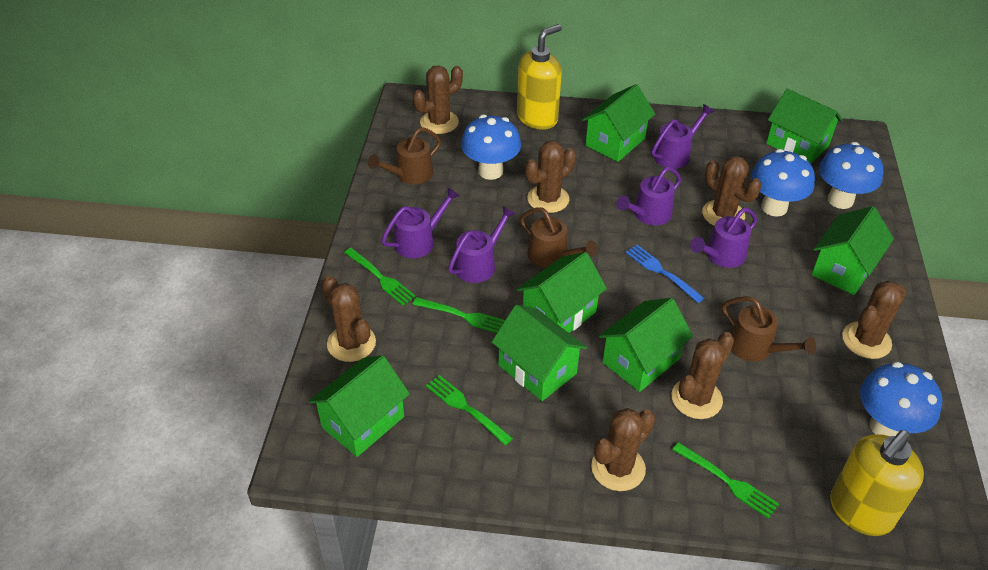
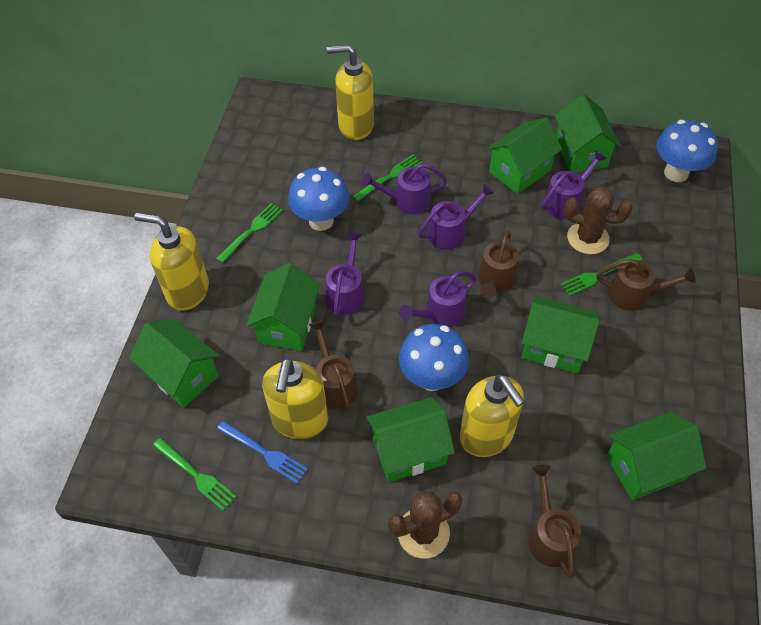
blue mushroom: [461,115,521,180] [751,149,815,217] [819,142,883,209] [860,362,942,436] = 4 -> [288,167,349,231] [399,324,469,391] [656,120,718,182] = 3
brown cactus: [322,276,376,362] [413,65,463,134] [525,140,576,213] [591,408,655,491] [672,332,734,419] [702,156,761,226] [842,280,906,359] = 7 -> [388,491,462,559] [564,186,633,254] = 2
brown watering can: [368,127,441,185] [520,207,598,268] [722,296,816,361] = 3 -> [309,320,358,411] [478,231,519,298] [528,464,581,579] [596,259,696,311] = 4
yellow soap dispenser: [517,24,562,130] [830,430,924,536] = 2 -> [134,213,209,311] [262,358,328,439] [327,44,374,140] [460,374,525,457] = 4

